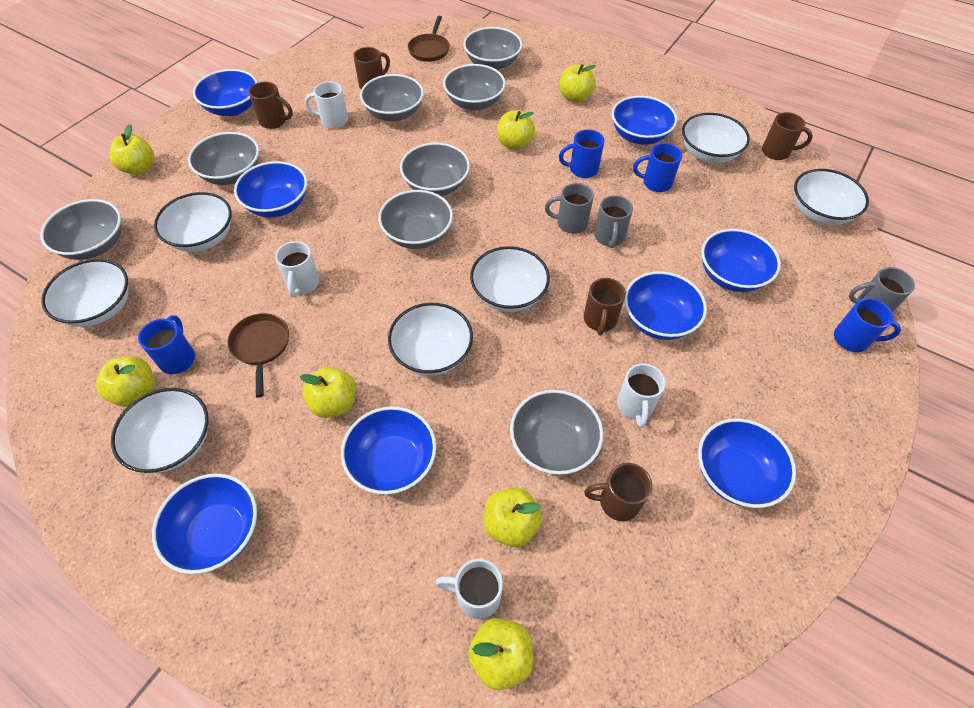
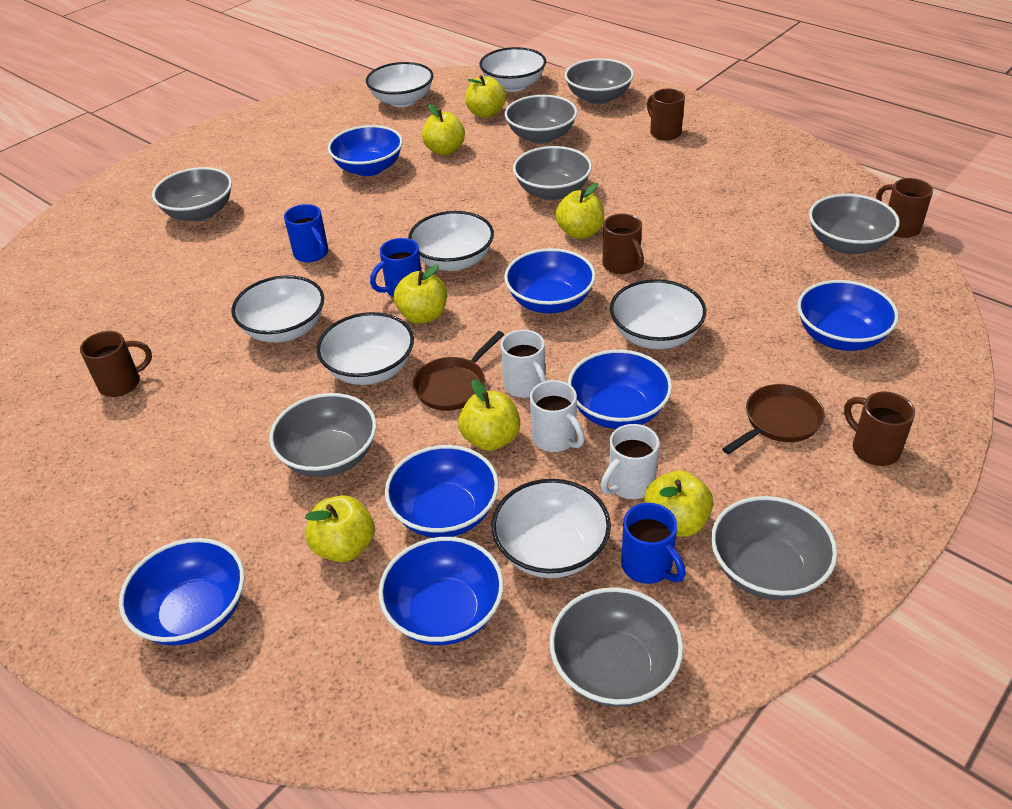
blue bowl: [152,474,257,574] [193,69,258,116] [234,161,307,218] [341,406,436,495] [612,96,677,145] [624,271,707,340] [698,419,796,508] [701,229,781,292] = 8 -> [119,538,245,646] [328,125,403,176] [379,537,504,645] [385,445,499,538] [504,248,596,314] [568,350,672,429] [797,280,899,351] = 7
blue mug: [138,315,195,374] [559,129,605,178] [633,143,682,192] [834,298,901,352] = 4 -> [284,204,328,263] [370,238,421,297] [621,503,686,584] = 3
grey mug: [545,183,594,234] [594,195,633,248] [848,267,915,313] = 3 -> none = 0
white mug: [275,241,320,297] [305,81,348,129] [435,559,503,619] [617,364,666,428] = 4 -> [501,330,547,398] [530,380,585,452] [600,424,659,499] = 3

